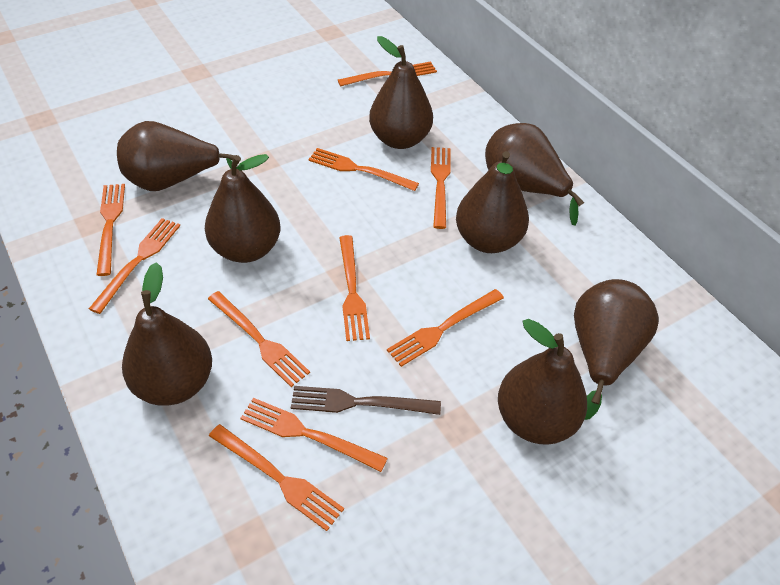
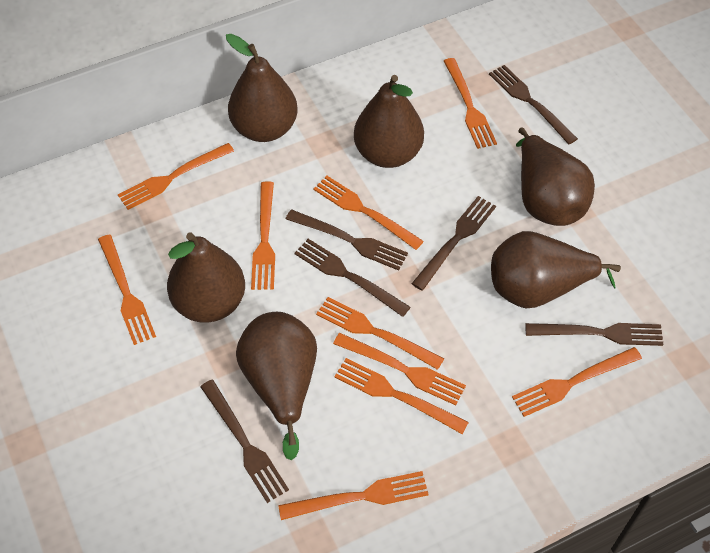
brown fork: [291,386,441,415] = 1 -> [200,380,289,503] [286,209,408,271] [294,239,411,317] [411,196,496,291] [489,65,578,144] [525,323,664,346] = 6
brown pear: [117,121,237,191] [122,262,212,406] [205,154,280,263] [369,36,433,149] [456,151,529,253] [485,123,584,226] [498,319,587,445] [574,279,659,420] = 8 -> [167,232,245,323] [226,34,297,142] [236,312,317,460] [354,75,424,168] [491,231,621,308] [516,128,595,226] = 6

